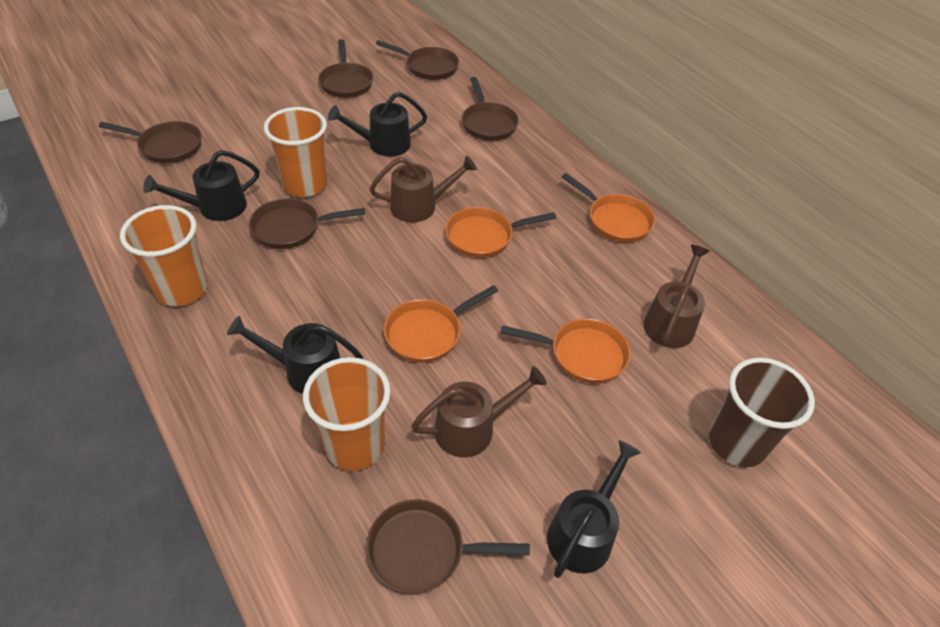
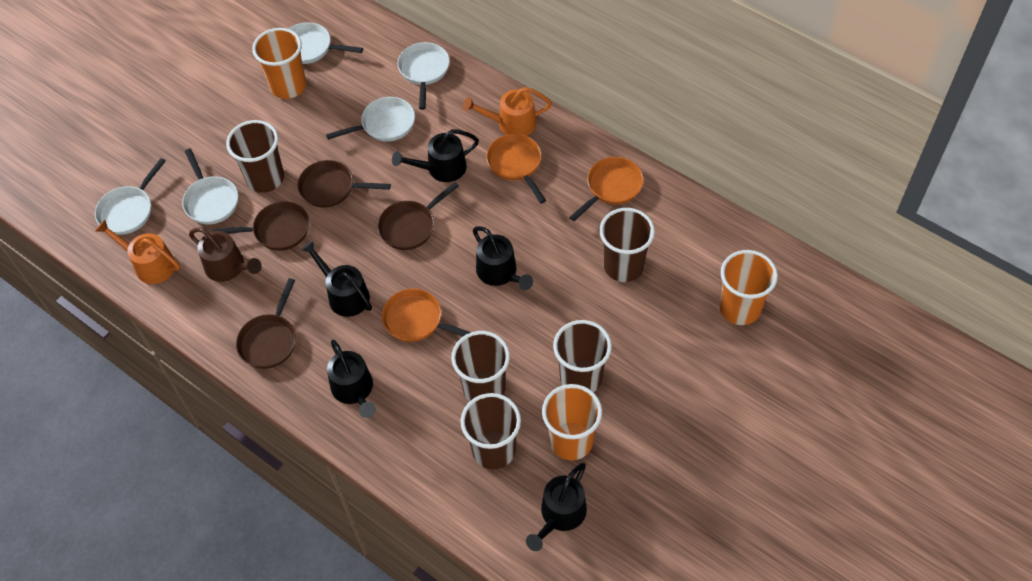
black watering can: [143,150,259,221] [227,316,363,394] [328,92,427,156] [547,440,641,578] = 4 -> [301,240,372,317] [327,340,376,418] [392,129,479,182] [473,226,533,290] [526,463,587,551] = 5
brown cup: [709,358,815,467] = 1 -> [226,120,284,193] [451,331,510,401] [461,393,521,469] [553,320,612,392] [599,208,655,282] = 5
brown pan: [99,121,202,163] [249,198,365,249] [318,39,373,98] [366,499,530,594] [376,40,459,80] [462,77,519,141] = 6 -> [212,201,309,251] [236,278,296,369] [298,160,391,208] [377,182,459,250] = 4
brown watering can: [369,156,477,222] [411,366,547,457] [643,245,710,348] = 3 -> [189,227,262,282] = 1
orange pan: [384,285,498,363] [445,207,556,258] [501,319,630,384] [562,173,655,243] = 4 -> [382,289,471,342] [486,134,546,204] [569,157,644,221] = 3
orange watering can: none = 0 -> [95,220,180,284] [463,87,552,136] = 2
white pan: none = 0 -> [95,158,166,235] [182,149,238,224] [288,22,363,64] [326,97,415,142] [398,42,450,110] = 5

